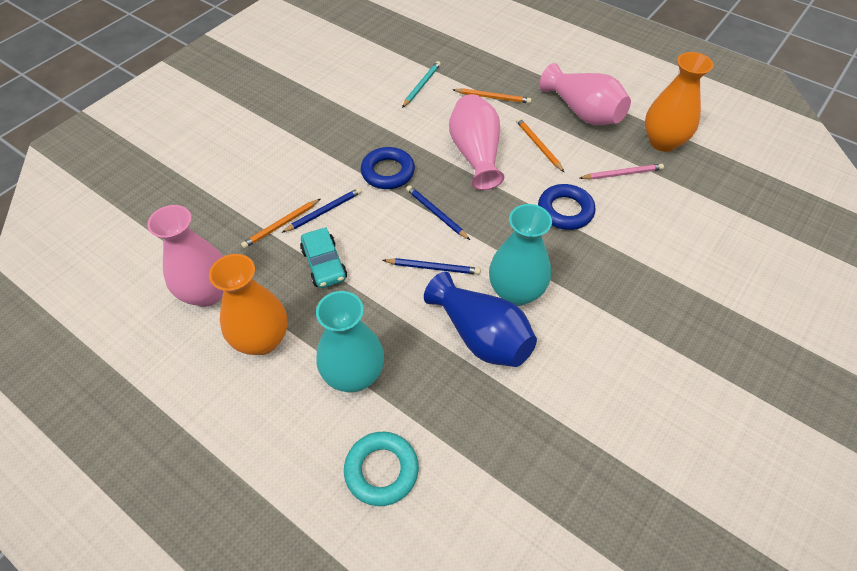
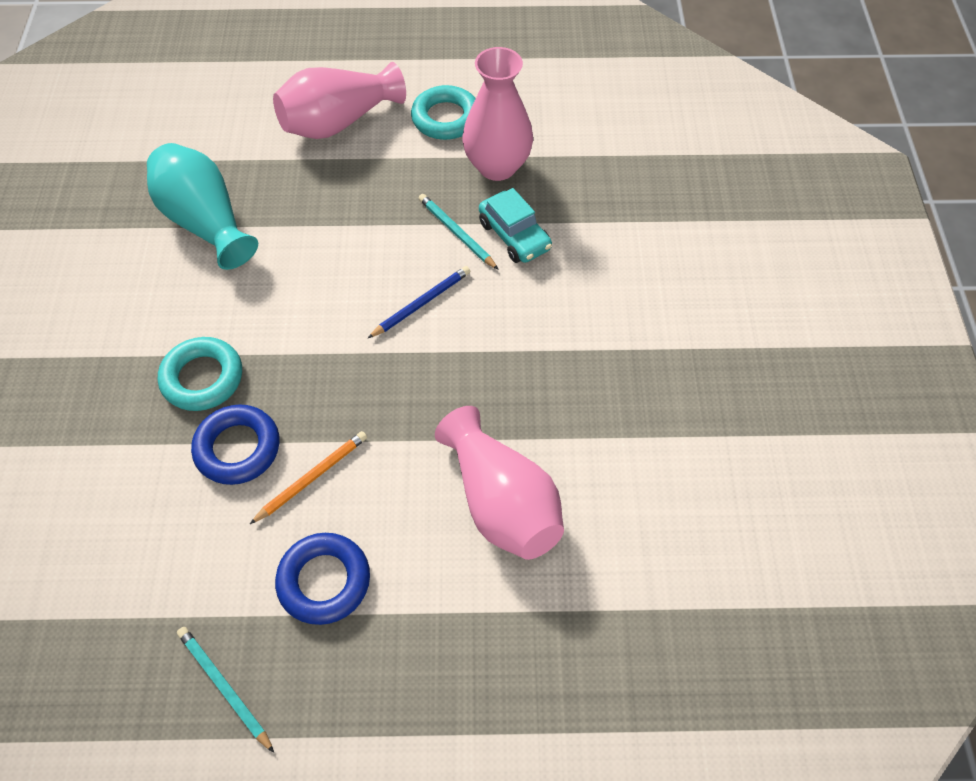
blue pencil: [282,188,362,233] [383,258,481,275] [406,185,470,240] = 3 -> [368,266,470,338] = 1
blue vase: [424,272,537,367] = 1 -> none = 0
orange pencil: [241,199,320,248] [453,88,531,104] [516,118,564,172] = 3 -> [250,431,367,524] = 1
orange vase: [209,254,288,355] [645,52,713,152] = 2 -> none = 0
pink pencil: [580,164,664,180] = 1 -> none = 0
turquoise pencil: [402,61,441,108] = 1 -> [177,627,274,753] [419,194,499,270] = 2
turquoise ring: [344,432,419,506] = 1 -> [158,337,242,411] [411,85,476,140] = 2
turquoise vase: [316,291,384,392] [489,204,552,306] = 2 -> [147,143,258,270] = 1

